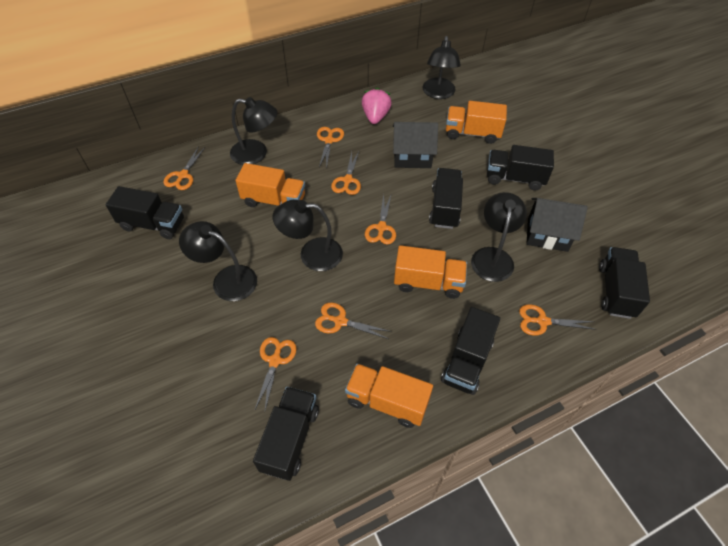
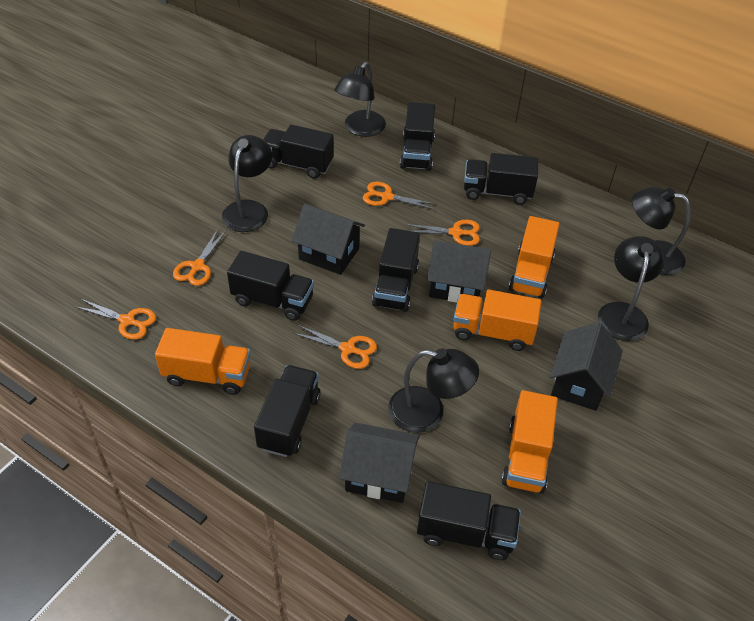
black house: [393,122,438,168] [527,198,588,252] = 2 -> [292,204,365,275] [339,422,420,503] [427,240,491,303] [550,322,623,411] = 4
black truck: [106,186,184,239] [253,387,319,481] [429,168,463,229] [441,307,500,395] [487,145,554,190] [599,247,650,319] = 6 -> [227,251,314,321] [254,365,321,457] [263,125,334,179] [372,228,420,312] [400,102,435,171] [417,481,521,560] [464,153,538,205] = 7
orange scissors: [164,146,205,190] [254,337,297,411] [315,302,391,339] [317,127,344,169] [331,152,361,195] [365,194,396,245] [519,304,596,336] = 7 -> [76,299,156,340] [173,229,226,286] [293,325,377,369] [363,182,436,210] [404,220,480,246] = 5
pink strawberry: [362,87,392,124] = 1 -> none = 0

